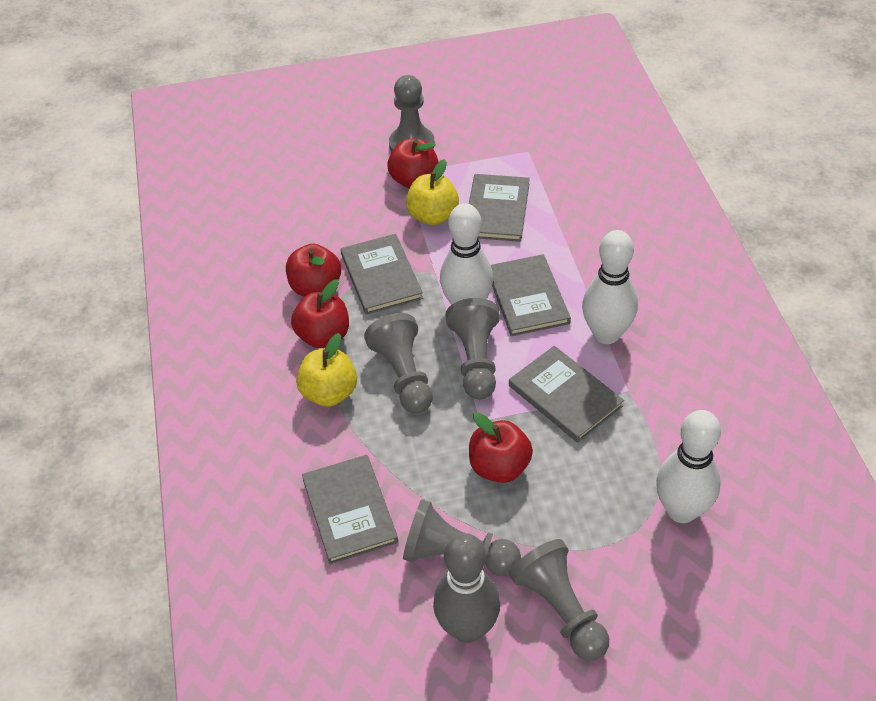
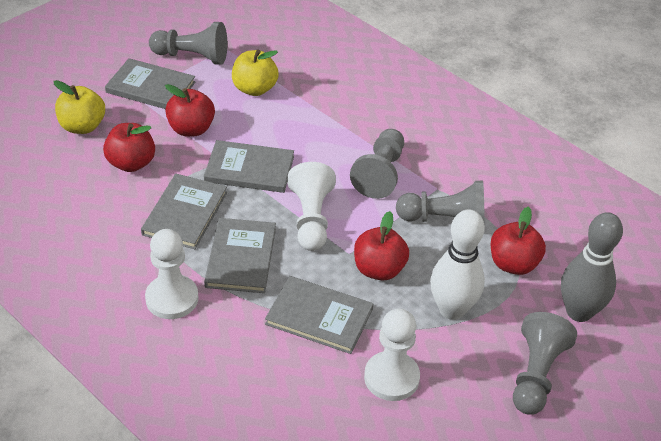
grey pawn: [364,313,433,413] [389,75,434,152] [403,499,521,576] [445,298,500,400] [509,539,609,661] = 5 -> [149,22,227,65] [350,129,404,199] [396,181,485,225] [513,312,577,415] = 4
white bowling pin: [440,203,493,305] [582,230,638,344] [656,410,721,523] = 3 -> [430,209,485,320] = 1
white pawn: none = 0 -> [145,229,199,319] [288,162,336,251] [364,308,420,401] = 3

